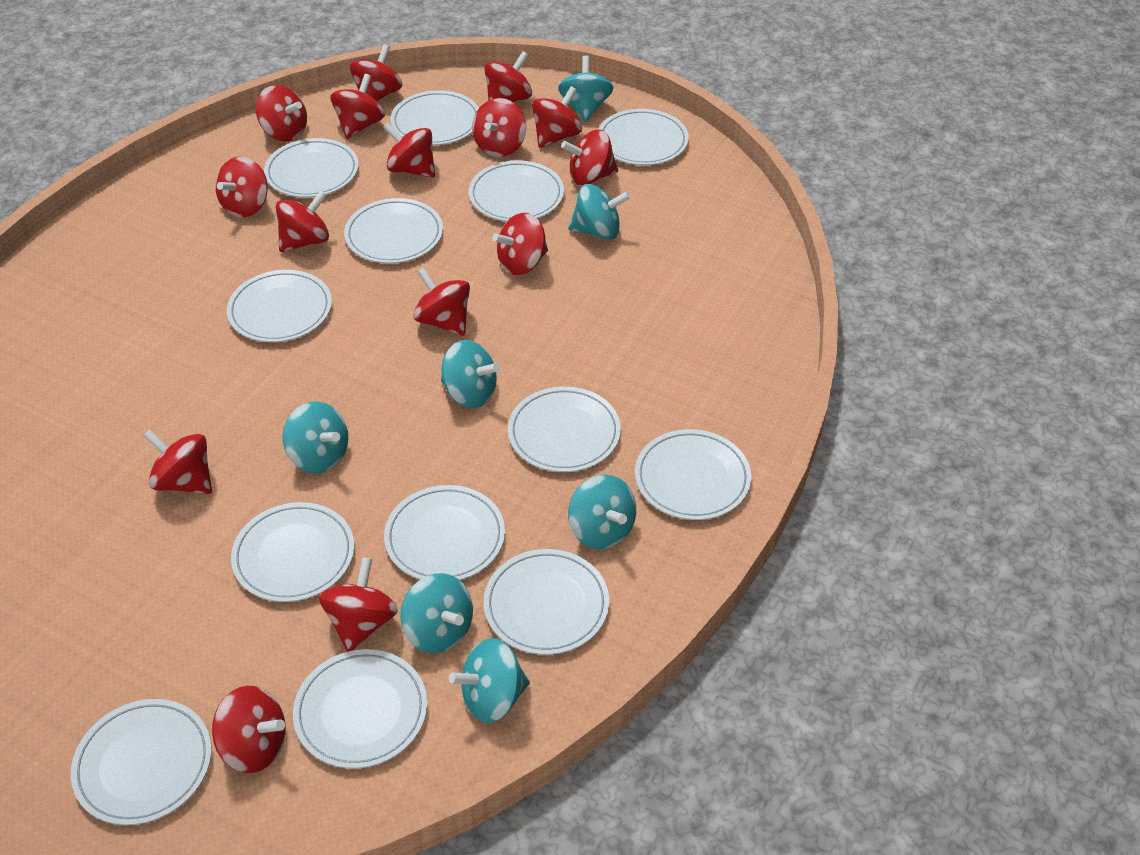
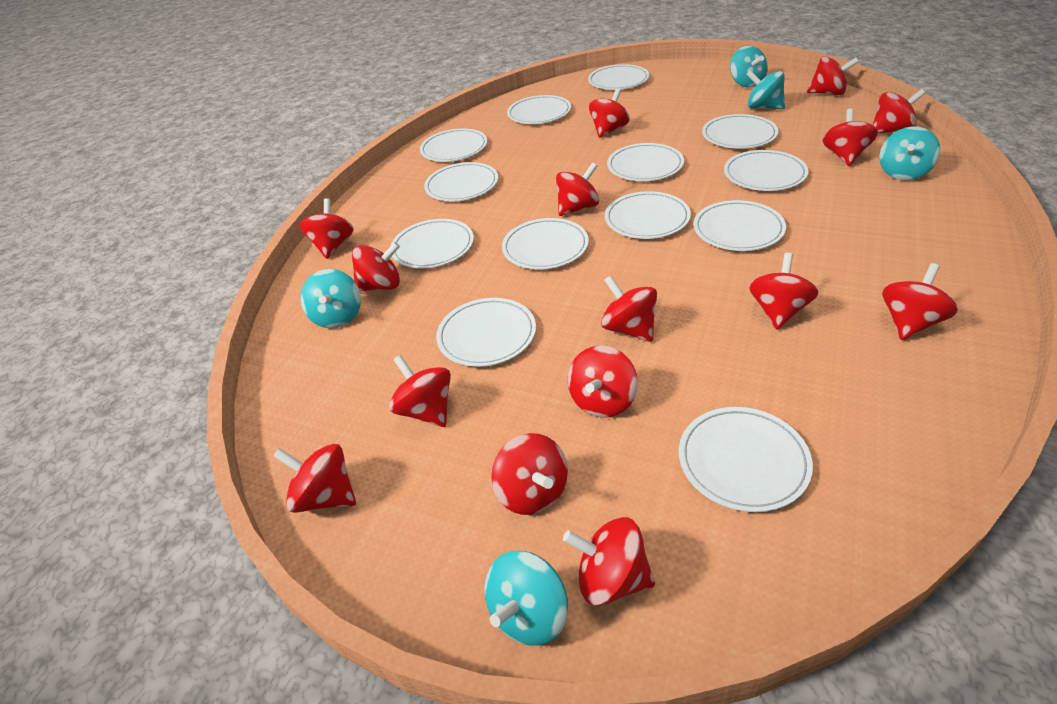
turquoise spinning top: [283,401,348,473] [400,573,473,653] [441,340,500,408] [449,638,530,723] [558,56,614,122] [568,184,630,240] [568,475,636,549] = 7 -> [300,269,361,329] [485,551,568,646] [730,46,768,88] [746,70,785,110] [879,126,940,180] = 5

